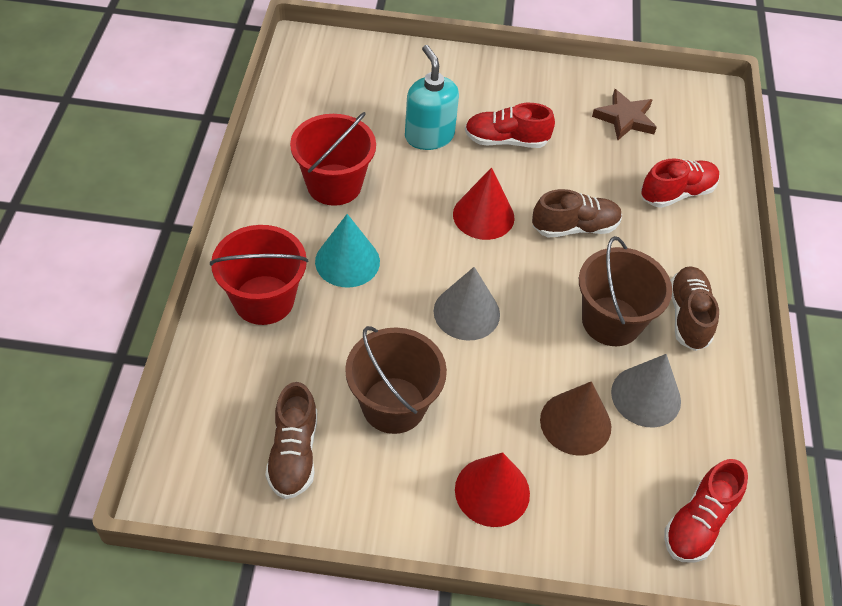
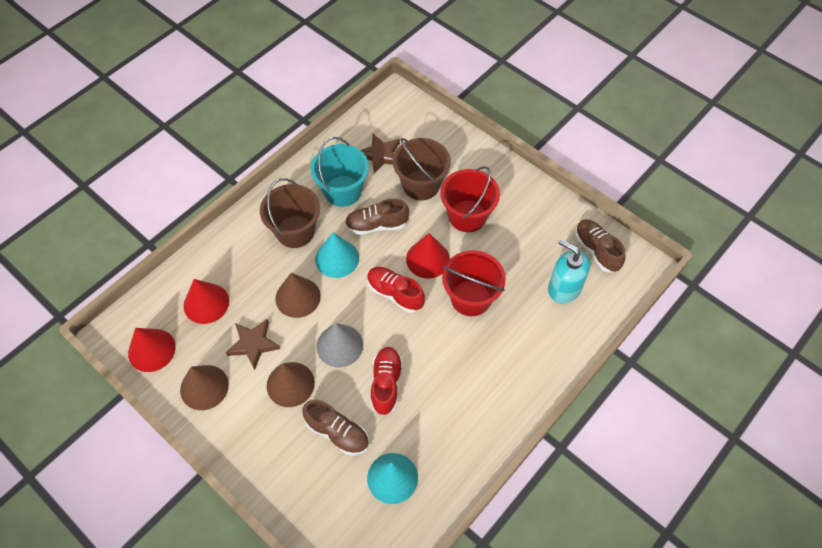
brown cone: [540,381,611,456] = 1 -> [180,365,229,410] [267,362,315,407] [275,273,321,318] = 3
brown star: [592,89,657,141] = 1 -> [226,319,280,370] [361,134,400,174] = 2
grey cone: [434,267,500,341] [611,354,681,428] = 2 -> [317,323,363,368] = 1
red cone: [453,168,515,240] [455,452,530,527] = 2 -> [128,328,176,372] [184,279,229,324] [406,233,450,279] = 3
red shoe: [465,103,555,148] [641,158,720,208] [664,459,748,563] = 3 -> [367,267,425,313] [371,347,403,415] = 2
turquoise bucket: none = 0 -> [311,137,369,207] = 1
turquoise cone: [315,214,380,287] = 1 -> [315,233,359,278] [367,453,418,504] = 2

